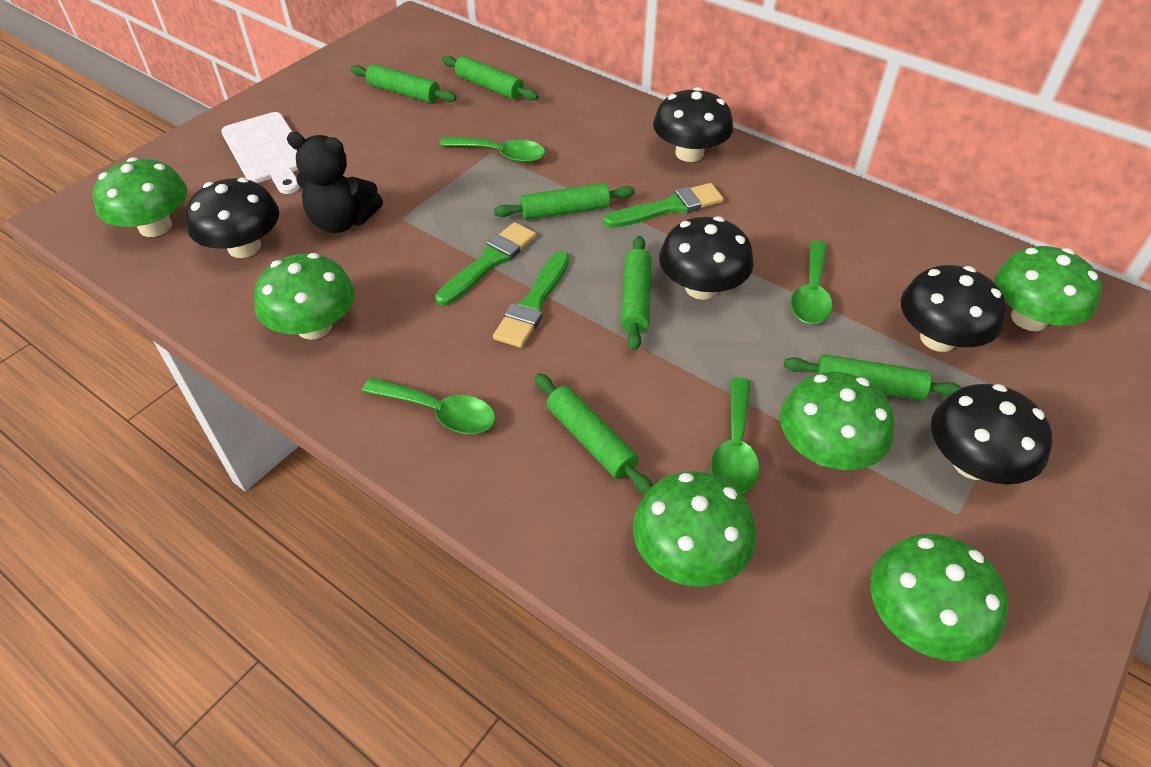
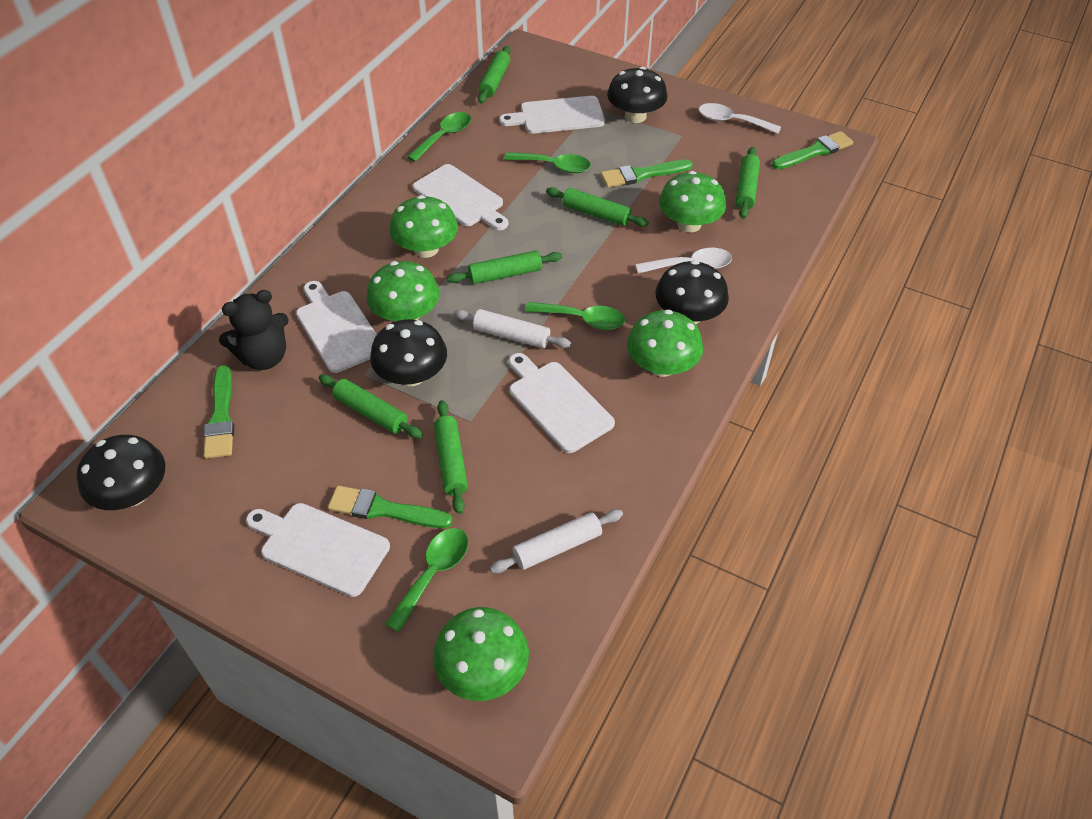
black mushroom: [186,177,279,258] [653,87,733,162] [659,216,754,300] [901,265,1006,352] [931,384,1052,485] = 5 -> [77,435,165,510] [370,319,447,386] [607,67,668,123] [656,260,729,324] = 4
green brush: [435,222,536,306] [493,251,569,348] [604,183,724,228] = 3 -> [204,365,235,459] [328,486,452,528] [601,160,693,188] [772,131,853,169] = 4
green mushroom: [93,157,187,237] [254,253,355,340] [633,471,756,587] [780,372,894,470] [870,534,1008,661] [995,246,1102,331] = 6 -> [366,261,440,322] [389,195,458,258] [433,607,529,701] [627,309,703,377] [659,171,726,232] = 5
white cutting board: [221,112,300,194] = 1 -> [246,503,390,597] [296,281,377,373] [413,164,508,230] [499,96,605,134] [509,353,615,453] = 5
white rolling pin: none = 0 -> [453,309,571,348] [490,509,623,573] = 2
white spoon: none = 0 -> [636,248,732,274] [699,103,781,134] = 2

